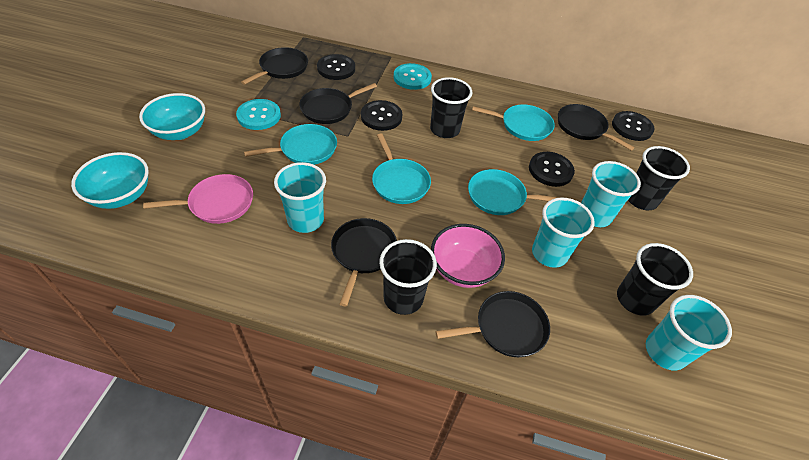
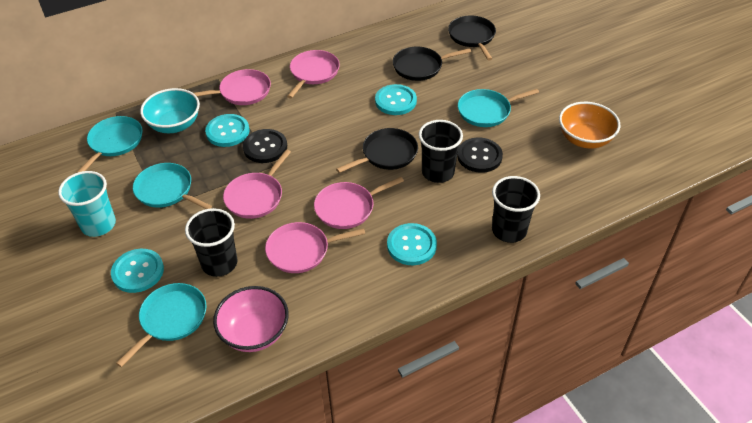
black button: [317,54,355,80] [361,100,402,131] [529,152,575,187] [612,111,655,141] = 4 -> [243,129,287,163] [457,138,503,173] = 2
black cup: [379,239,437,315] [430,77,472,138] [617,243,693,316] [628,146,690,210] = 4 -> [185,208,238,277] [418,120,463,183] [492,176,540,243] = 3
black pan: [241,47,308,85] [299,83,377,124] [331,218,397,307] [435,291,550,357] [558,104,635,151] = 5 -> [336,128,418,173] [393,47,471,81] [448,16,496,60] = 3
orange bowl: none = 0 -> [559,102,620,148] = 1
pink pan: [143,174,253,224] = 1 -> [194,69,271,105] [223,149,291,219] [265,222,365,273] [287,50,340,98] [314,177,404,229] = 5
turquoise bowl: [71,152,149,209] [139,93,205,140] = 2 -> [140,88,200,133] = 1
turquoise button: [236,99,281,130] [394,63,432,90] = 2 -> [111,249,164,293] [205,114,250,147] [375,84,417,115] [387,223,437,265] = 4
turquoise cup: [274,162,326,233] [532,197,594,268] [581,161,641,227] [646,295,732,370] = 4 -> [58,171,116,237] = 1

